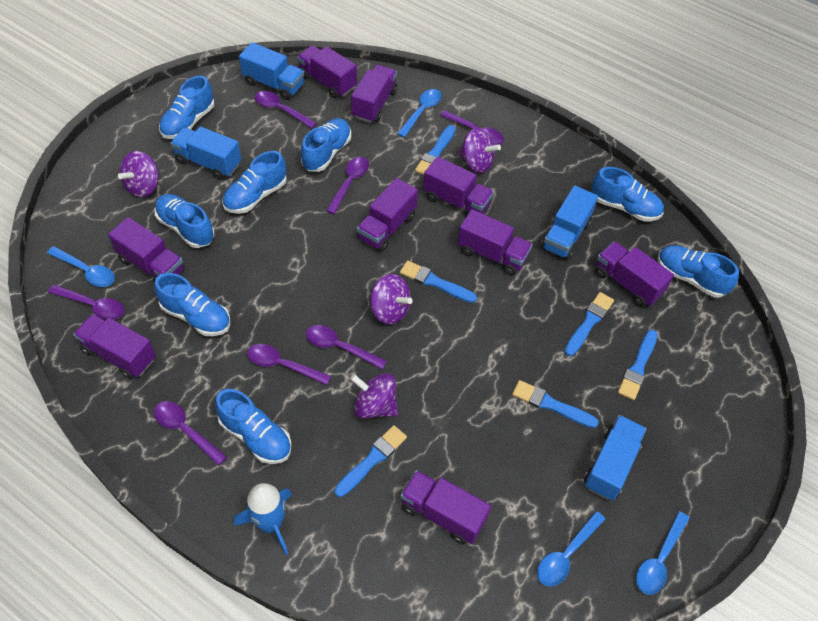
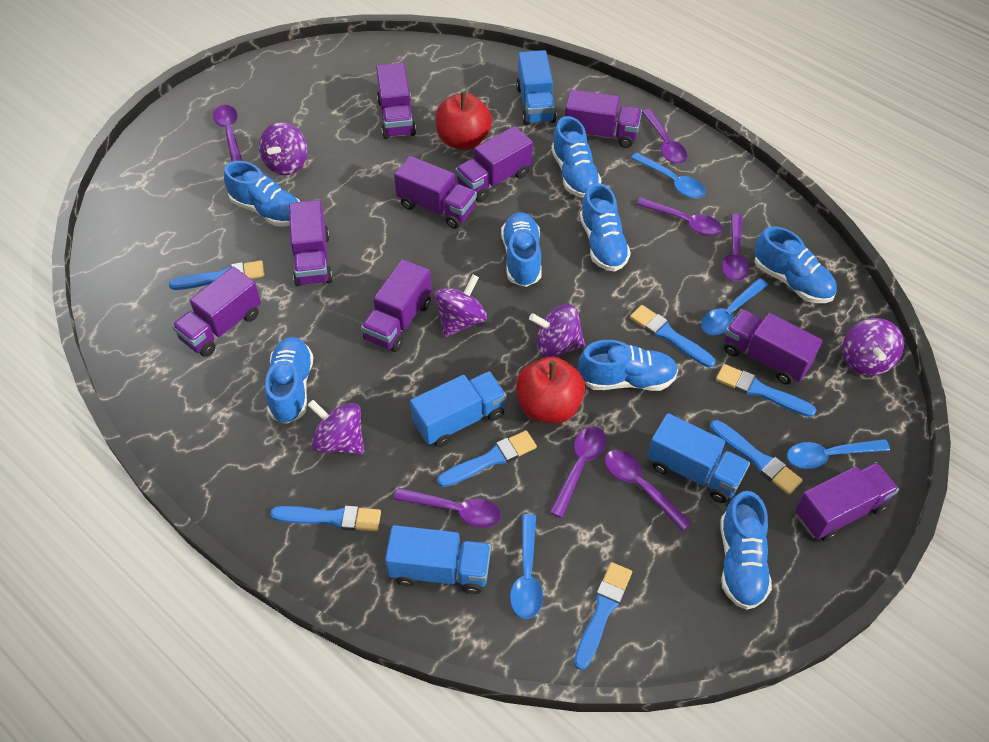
blue brush: [334,425,407,497] [400,261,477,303] [415,125,456,175] [512,380,599,428] [564,292,614,356] [618,330,658,400] = 6 -> [169,260,265,290] [270,506,381,531] [437,430,537,487] [574,562,632,670] [630,305,716,368] [710,420,803,495] [716,364,817,417] = 7
blue rocket: [234,483,292,555] = 1 -> none = 0
purple spinning top: [118,151,159,198] [350,373,398,419] [370,274,413,324] [458,128,501,173] = 4 -> [259,122,307,175] [308,400,364,454] [434,275,487,338] [529,304,585,358] [842,318,904,376] = 5
red apple: none = 0 -> [436,91,492,150] [516,356,585,423] = 2

